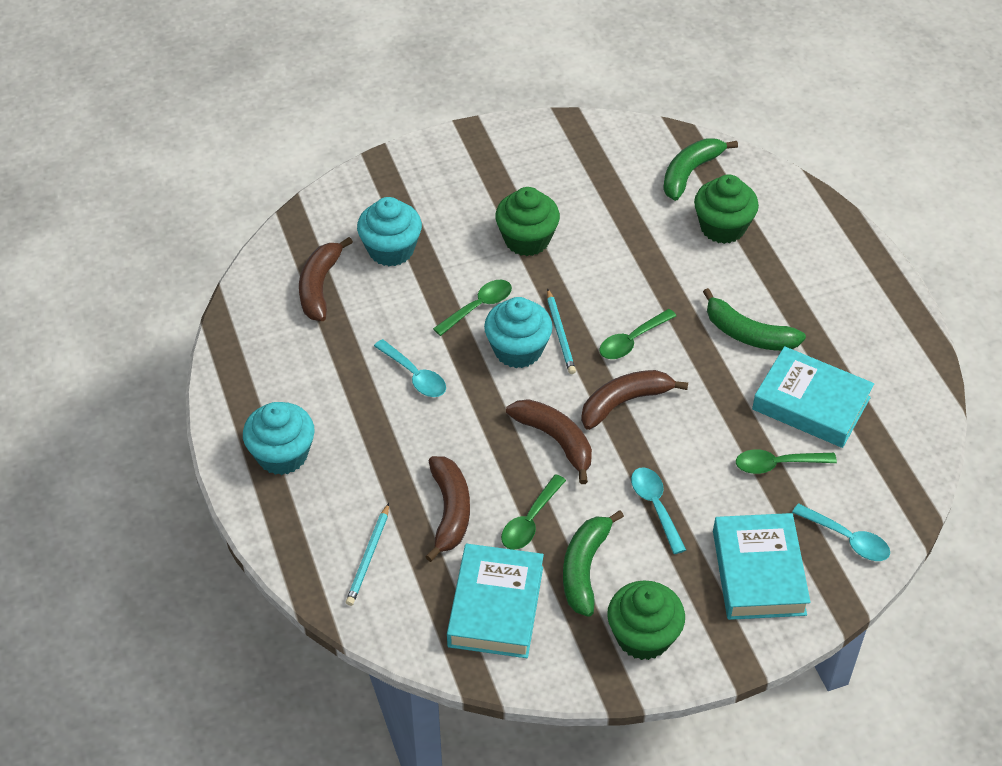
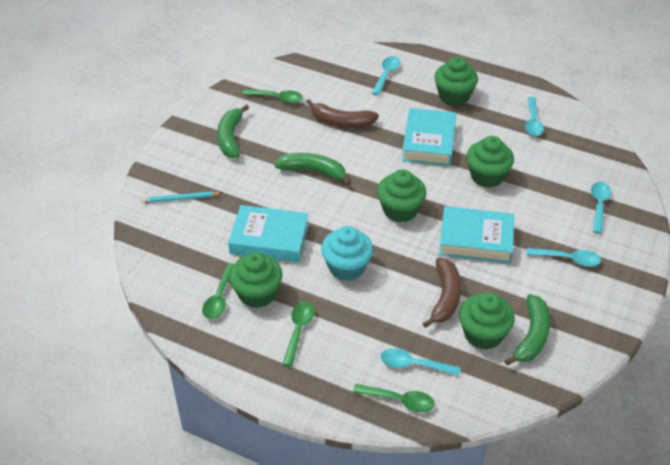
brown banana: [299,237,353,321] [425,456,470,562] [506,399,592,484] [581,370,688,430] = 4 -> [306,99,379,128] [423,258,461,328] = 2
green cupcake: [495,187,560,256] [607,581,685,660] [694,175,759,244] = 3 -> [229,252,283,308] [377,169,426,222] [434,57,478,106] [459,293,515,350] [466,136,514,188] = 5
turquoise cupcake: [243,402,315,475] [357,197,422,266] [484,297,553,368] = 3 -> [321,226,373,281] = 1
turquoise pencil: [346,503,389,606] [547,288,576,374] = 2 -> [141,191,222,203] = 1
turquoise spoon: [374,339,446,397] [631,467,686,554] [792,503,890,561] = 3 -> [372,56,400,96] [381,348,460,376] [525,97,544,136] [526,248,601,267] [591,182,611,234] = 5

